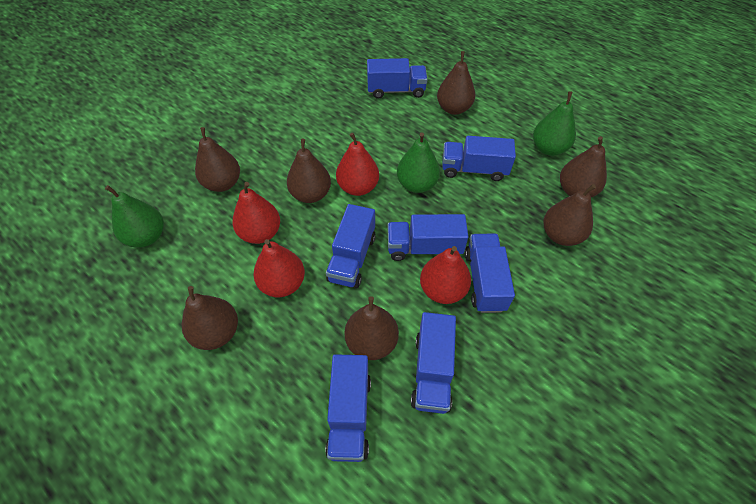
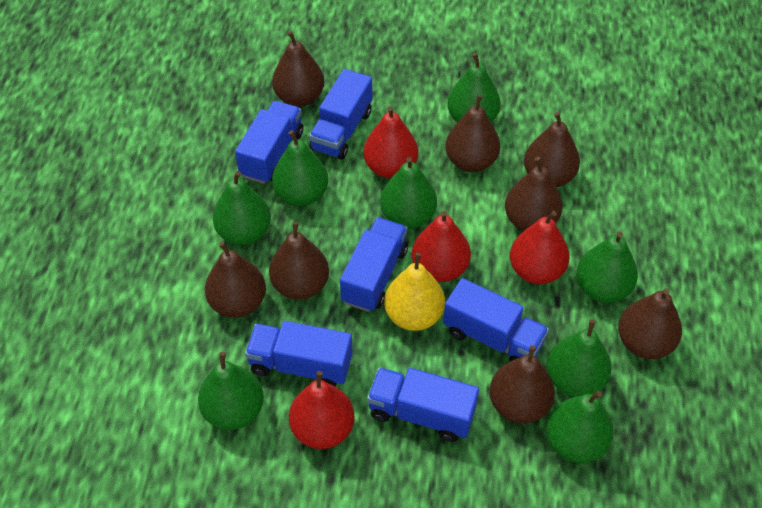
blue truck: [325,354,371,462] [326,204,376,288] [367,58,428,99] [388,214,468,261] [411,312,456,414] [442,136,516,181] [465,234,515,313] = 7 -> [235,101,303,184] [245,321,353,387] [309,69,372,160] [340,217,408,312] [367,368,479,442] [443,278,549,361] = 6
brown pear: [182,286,238,350] [195,127,240,192] [287,139,331,203] [344,296,399,360] [437,51,475,115] [543,184,596,246] [560,136,607,197] = 7 -> [205,242,266,318] [269,222,329,300] [272,31,324,107] [445,95,500,172] [489,345,555,423] [505,157,562,231] [524,112,580,187] [618,289,682,359] = 8
green pear: [105,185,164,248] [397,132,440,193] [533,91,576,156] = 3 -> [198,352,264,430] [213,171,271,245] [272,130,328,206] [380,157,437,229] [447,53,501,122] [546,391,614,463] [547,320,612,397] [577,232,638,303] = 8
yellow pear: none = 0 -> [384,253,445,331] = 1

